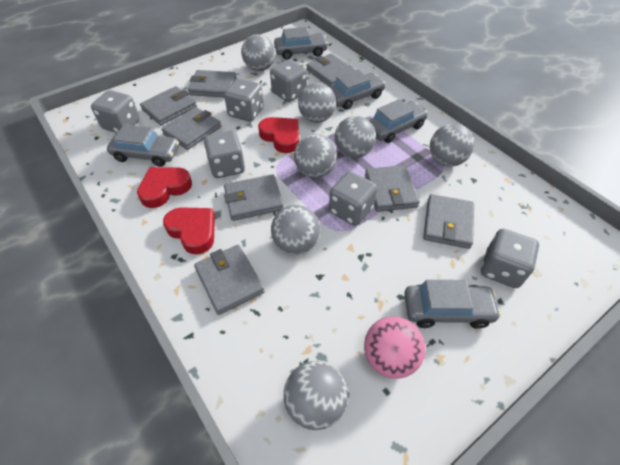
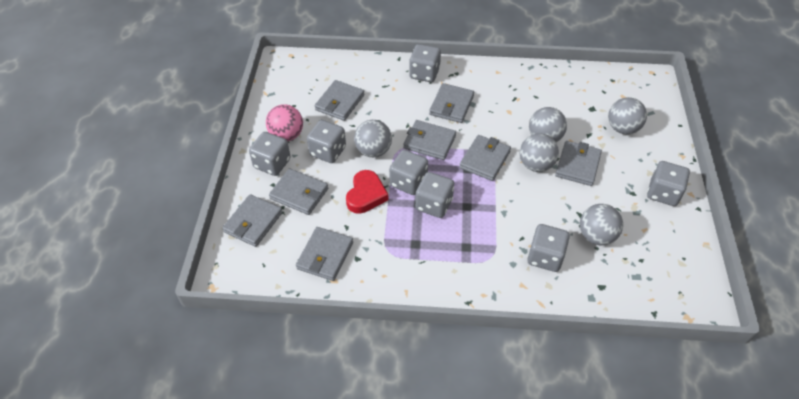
grey ball: [241,34,275,71] [271,205,320,255] [284,361,348,430] [294,134,337,178] [298,83,336,123] [335,116,376,158] [430,124,474,167] = 7 -> [354,120,392,157] [520,133,559,172] [529,107,567,142] [580,204,623,245] [608,97,647,134] = 5
grey car: [107,125,179,167] [274,27,329,60] [330,70,386,110] [369,99,428,143] [404,280,501,329] = 5 -> none = 0
grey dice: [91,90,140,133] [204,131,245,178] [224,78,264,122] [270,60,307,102] [329,171,377,226] [481,229,539,288] = 6 -> [249,132,291,176] [307,120,346,163] [389,150,428,195] [409,44,441,82] [415,172,454,218] [528,224,570,272] [647,161,690,206] = 7
red heart: [137,167,192,208] [163,207,215,254] [258,117,299,153] = 3 -> [346,170,388,214] = 1

